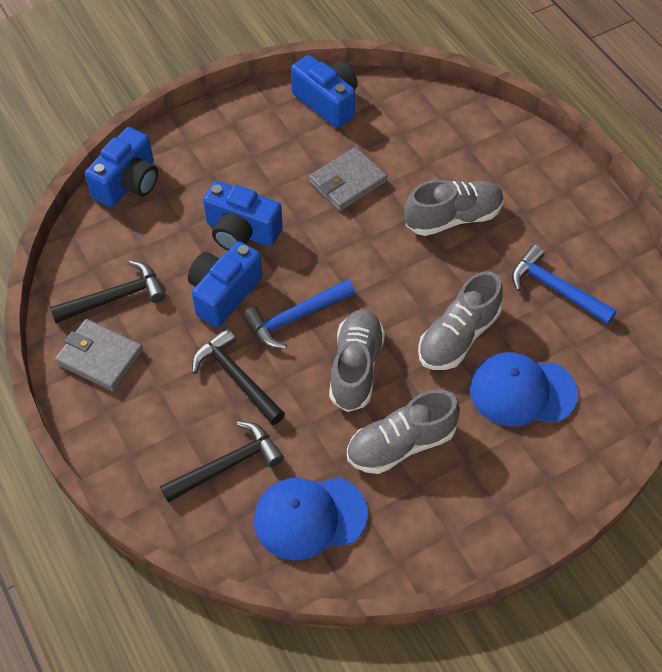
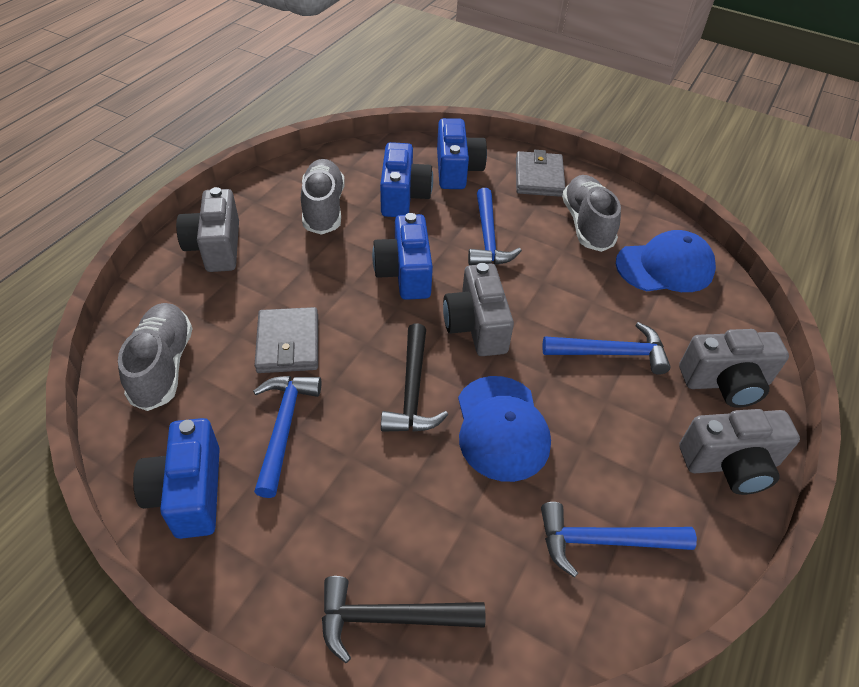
black hammer: [50,261,166,323] [160,421,284,503] [192,328,285,425] = 3 -> [322,576,485,663] [381,323,448,432] = 2
blue hammer: [243,279,355,349] [512,245,617,325] = 2 -> [253,376,321,498] [468,188,522,265] [541,502,697,578] [542,322,671,375] = 4
grey camera: none = 0 -> [176,187,239,272] [443,263,514,356] [679,329,789,408] [679,409,800,495] = 4
grey shoe: [329,309,385,412] [347,390,460,474] [404,180,504,236] [418,271,503,370] = 4 -> [118,303,193,411] [301,159,345,235] [562,175,621,252] = 3

